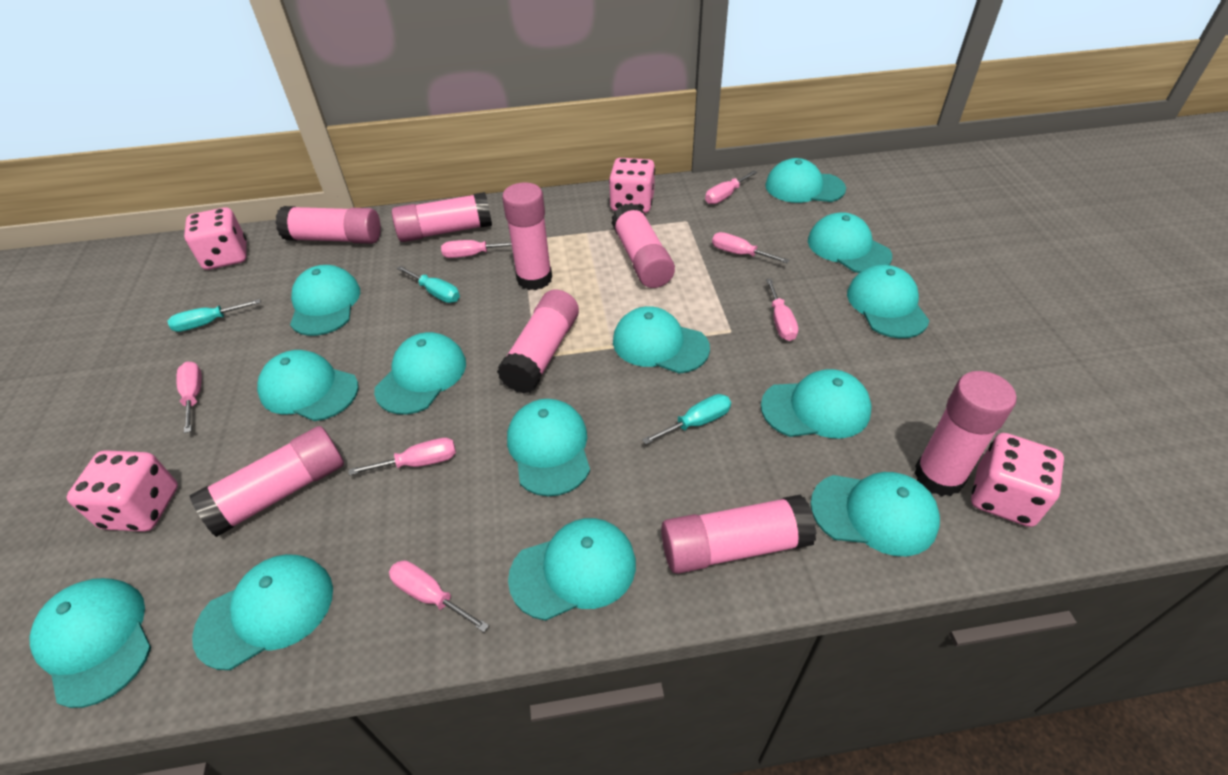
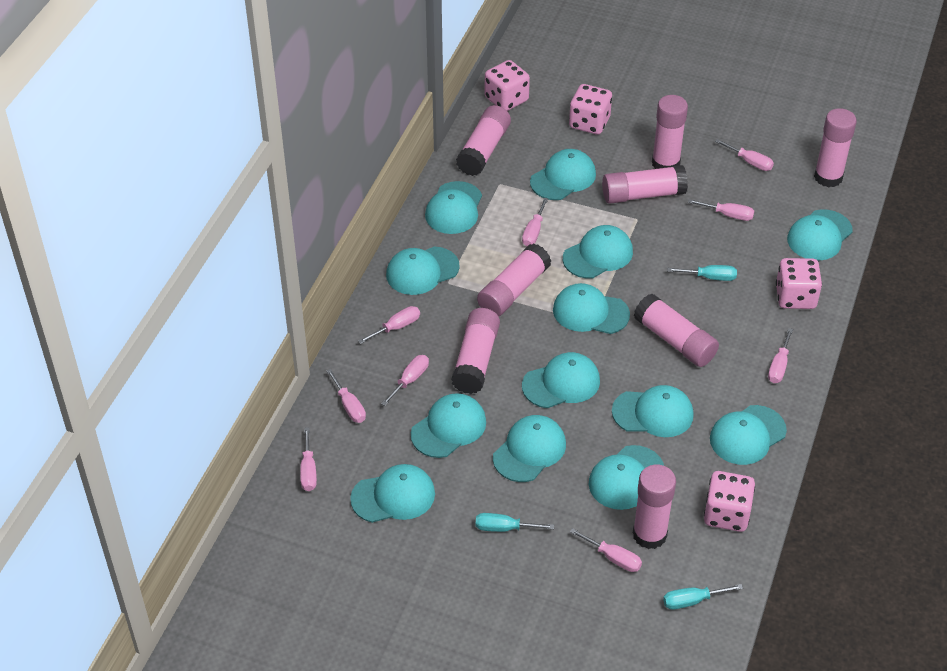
pink screwdriver: [176,362,202,433] [349,438,456,475] [389,560,489,632] [441,240,512,258] [705,170,758,204] [712,232,789,263] [766,279,798,341] = 7 -> [300,427,317,491] [326,369,366,423] [358,306,420,344] [381,355,429,406] [522,198,548,246] [570,528,642,572] [688,199,754,221] [715,139,774,171] [768,328,793,383] = 9

